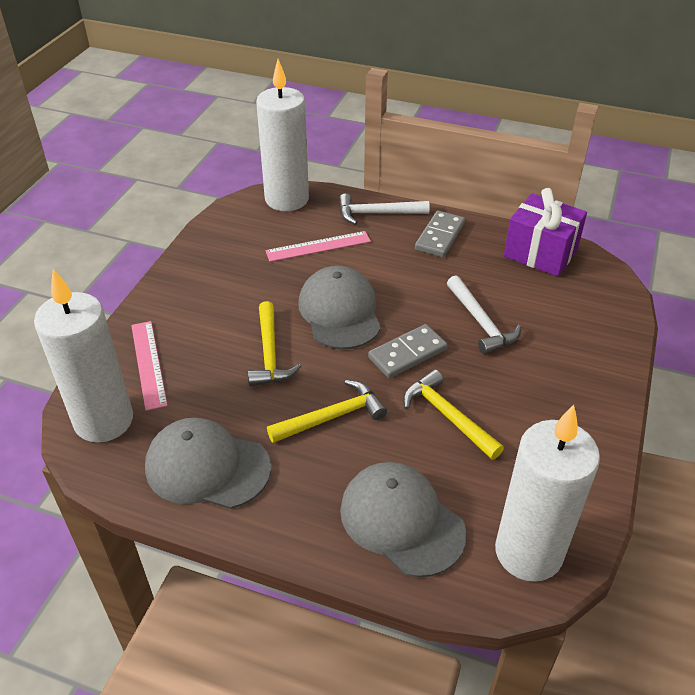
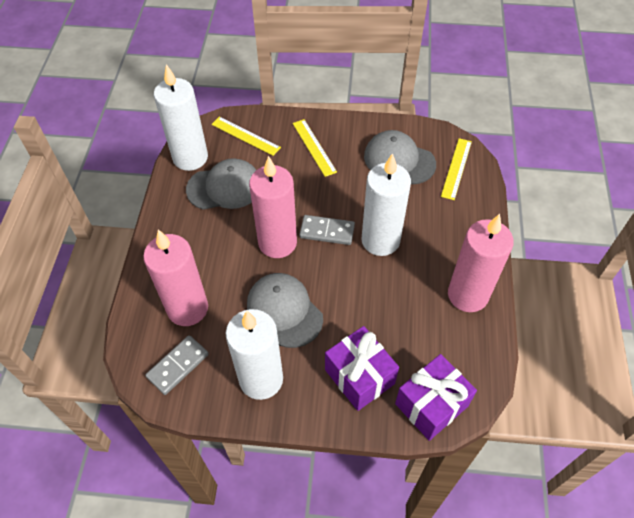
pink candle: none = 0 -> [143,230,208,326] [249,156,297,258] [448,214,514,312] = 3
pink ruler: [131,321,168,411] [265,231,371,262] = 2 -> none = 0
purple gift: [504,188,587,277] = 1 -> [325,326,399,411] [395,354,477,441] = 2
white hammer: [339,193,430,225] [447,276,521,354] = 2 -> none = 0
yellow hammer: [248,301,301,386] [267,380,387,443] [403,369,504,460] = 3 -> none = 0
yellow ruler: none = 0 -> [211,116,281,156] [293,119,337,177] [441,138,472,200] = 3

